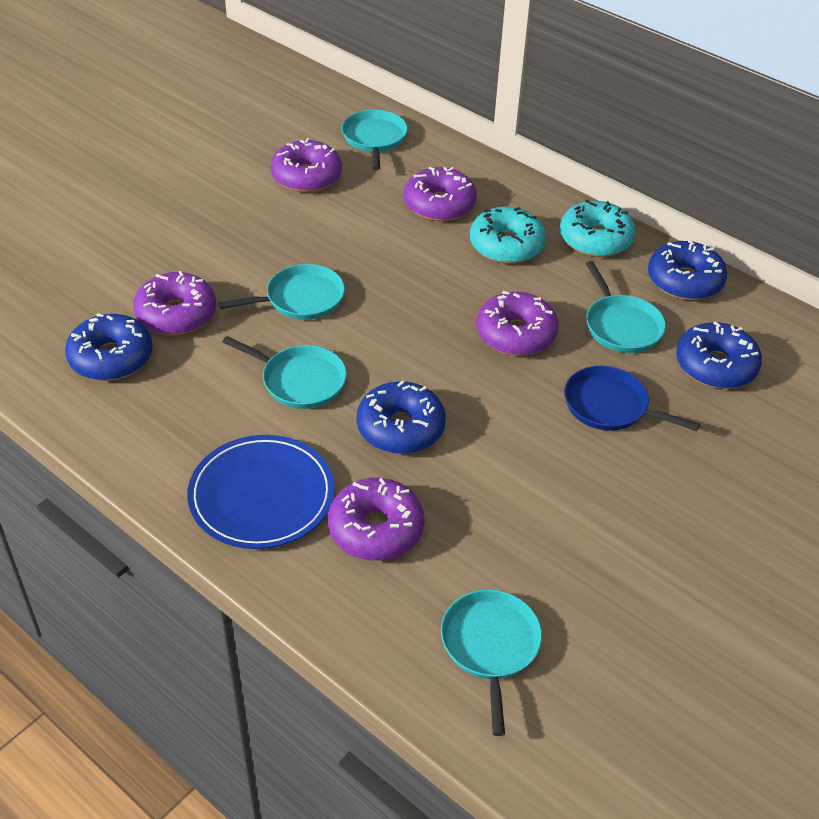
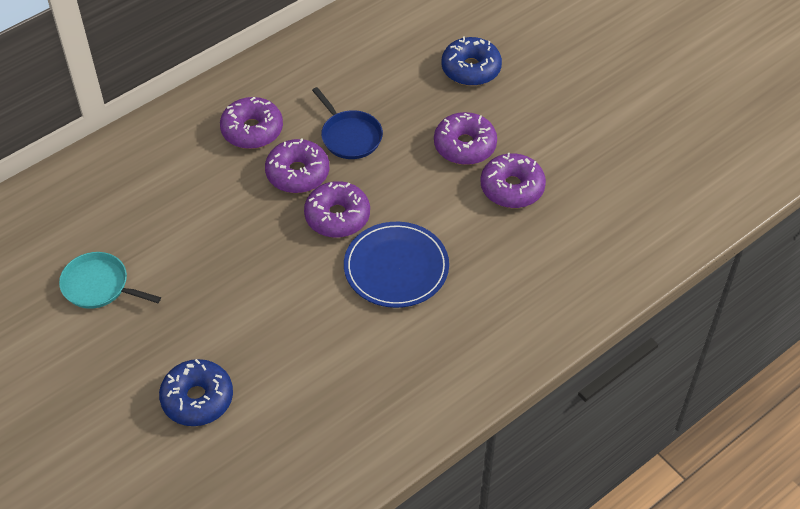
blue donut: [65,313,153,381] [357,381,446,454] [648,240,727,300] [676,322,762,389] = 4 -> [159,359,233,426] [441,37,502,86] = 2
turquoise donut: [470,207,546,264] [560,200,636,257] = 2 -> none = 0
turquoise pan: [219,264,345,320] [222,336,347,409] [341,110,408,170] [441,590,542,736] [586,261,666,353] = 5 -> [59,252,161,309] = 1

